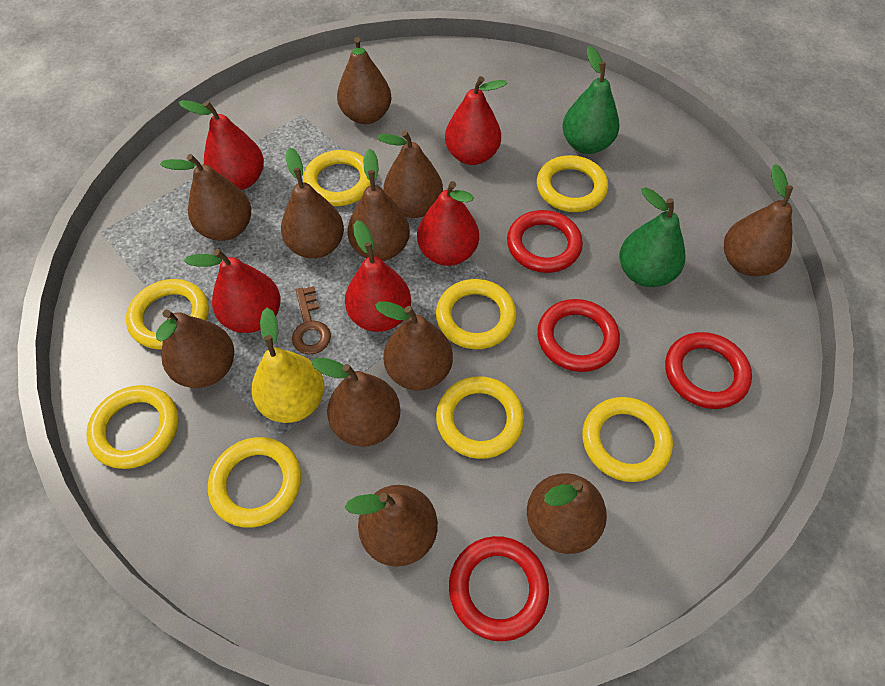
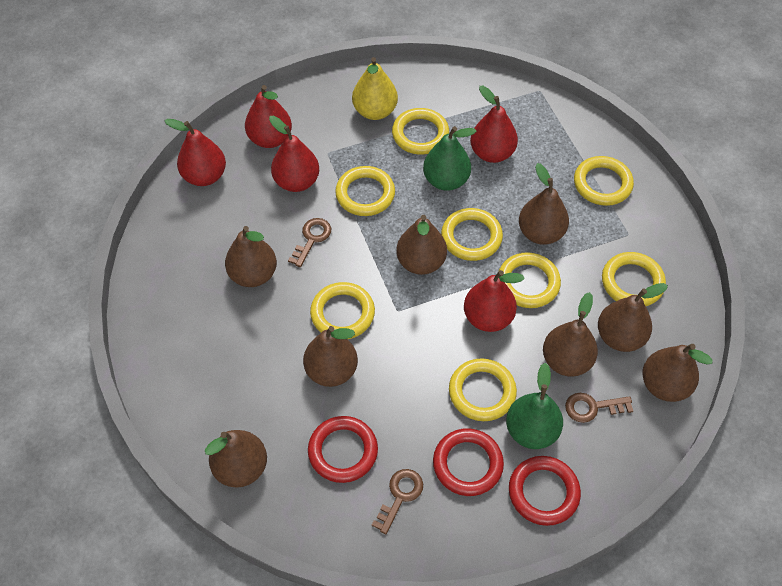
brown key: [292,286,331,354] = 1 -> [288,218,331,267] [372,469,423,534] [565,393,633,423] = 3
brown pear: [156,309,234,388] [160,154,251,241] [281,147,344,259] [311,358,400,447] [337,37,392,124] [345,485,438,567] [347,148,410,261] [375,301,453,391] [377,130,443,218] [527,473,607,554] [724,164,793,276] = 11 -> [205,430,267,487] [225,226,277,287] [303,326,358,387] [396,215,447,275] [519,163,569,245] [543,292,598,377] [598,283,668,352] [642,344,713,402] = 8
red ring: [449,536,549,641] [507,210,583,273] [537,299,620,372] [665,332,752,409] = 4 -> [308,416,378,483] [433,428,504,496] [509,456,581,526] = 3

